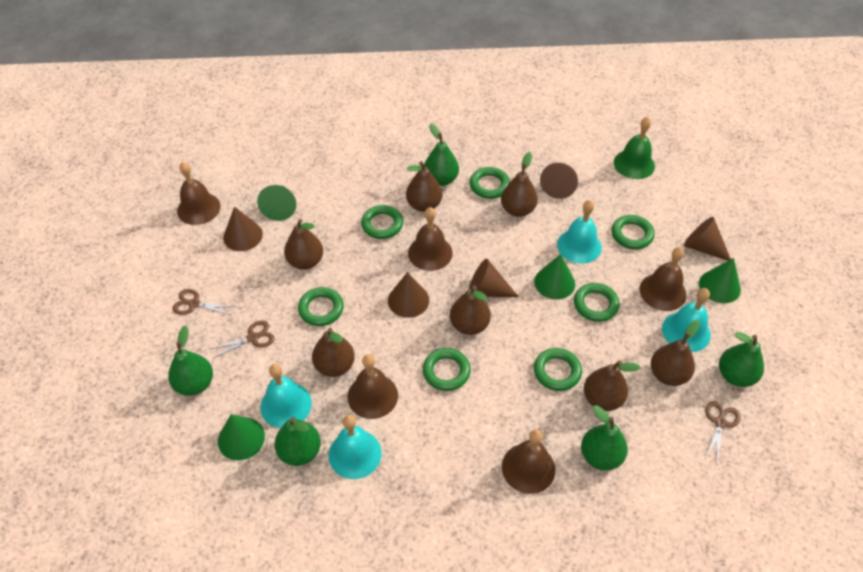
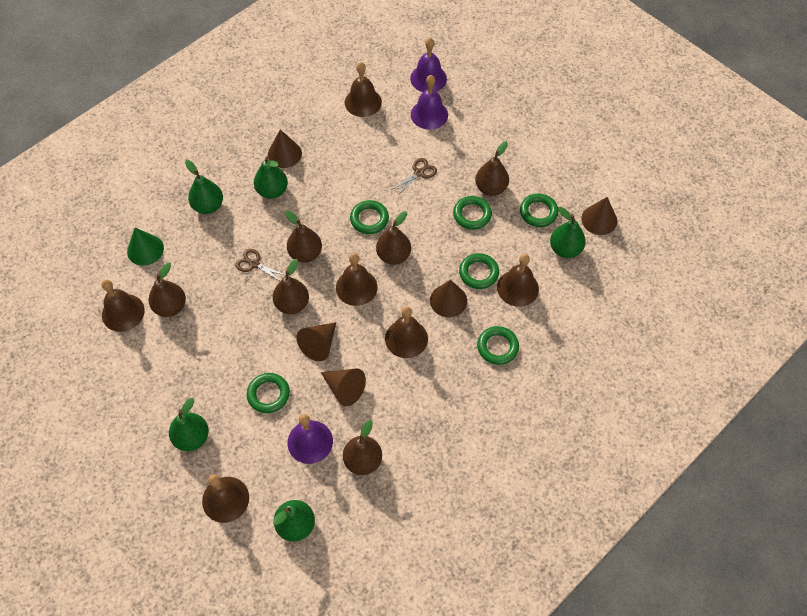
brown bell: [177,162,221,225] [348,354,398,419] [408,207,453,271] [502,429,555,494] [640,247,686,311] = 5 -> [101,280,145,332] [202,475,249,523] [336,253,378,306] [345,62,382,117] [385,306,428,358] [497,254,539,307] = 6
brown pear: [284,219,323,270] [312,328,355,377] [406,161,443,212] [450,286,491,335] [501,152,538,217] [584,361,641,411] [651,320,700,386] = 7 -> [149,262,186,317] [273,259,309,314] [285,210,322,263] [343,420,382,475] [376,211,411,265] [475,141,509,196] = 6
brown scissors: [173,289,235,315] [210,320,275,359] [705,401,741,462] = 3 -> [235,249,285,281] [391,158,437,196] = 2
green bell: [614,117,655,179] = 1 -> none = 0
green cone: [218,414,265,461] [257,185,296,221] [534,254,575,299] [699,258,741,303] = 4 -> [127,228,164,266] = 1
green ring: [298,287,344,326] [361,205,403,239] [423,348,471,391] [470,167,510,199] [534,348,582,391] [574,283,620,322] [612,215,655,249] = 7 -> [247,373,290,413] [350,200,389,234] [453,196,492,230] [459,253,499,289] [477,326,519,365] [520,194,559,227] = 6
purple bell: none = 0 -> [288,414,333,464] [410,38,447,92] [411,75,448,130] = 3
turquoise bell: [260,364,312,428] [329,415,382,479] [557,200,602,264] [662,288,711,352] = 4 -> none = 0

